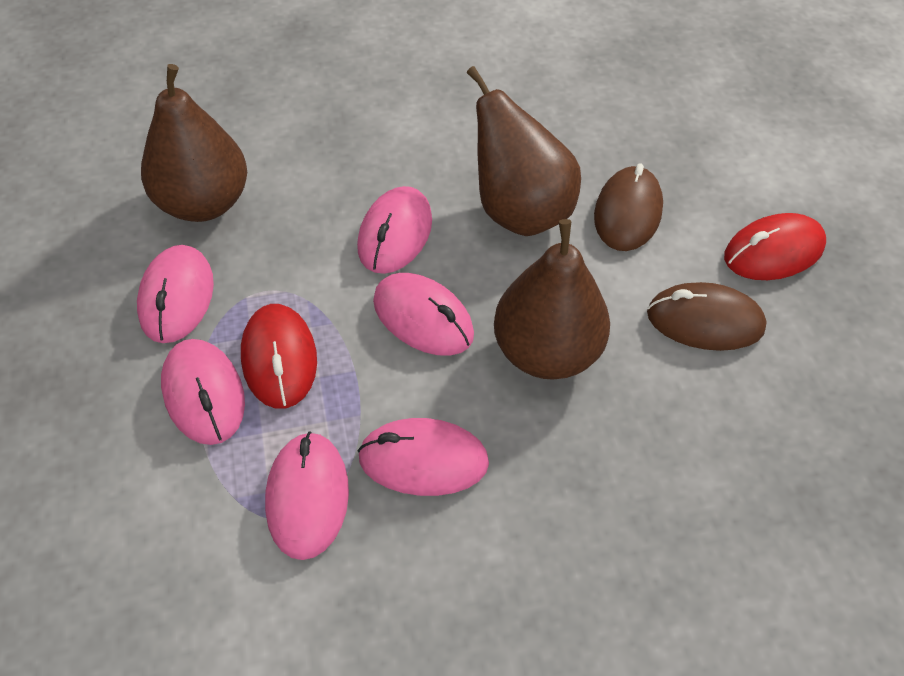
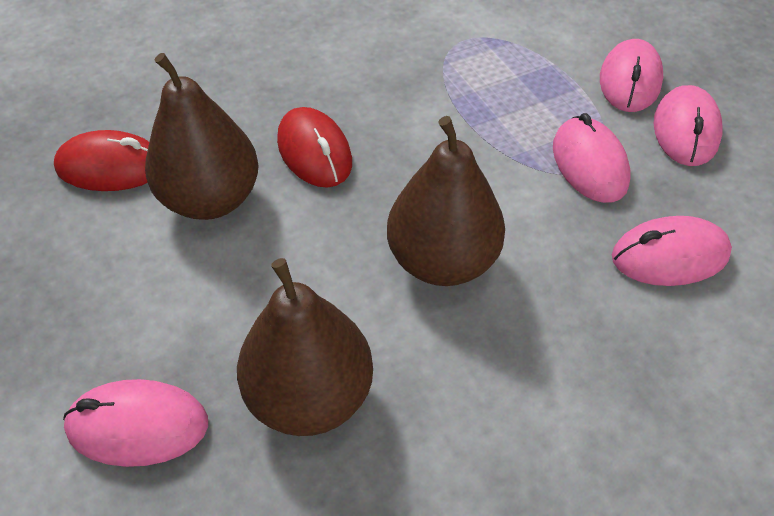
brown mouse: [594,163,663,251] [647,282,767,351] = 2 -> none = 0
pink mouse: [137,245,214,343] [161,339,245,445] [265,431,349,560] [357,186,432,274] [358,418,489,496] [373,273,474,356] = 6 -> [63,379,208,467] [553,113,630,203] [600,39,663,112] [612,216,732,286] [654,85,722,166] = 5

